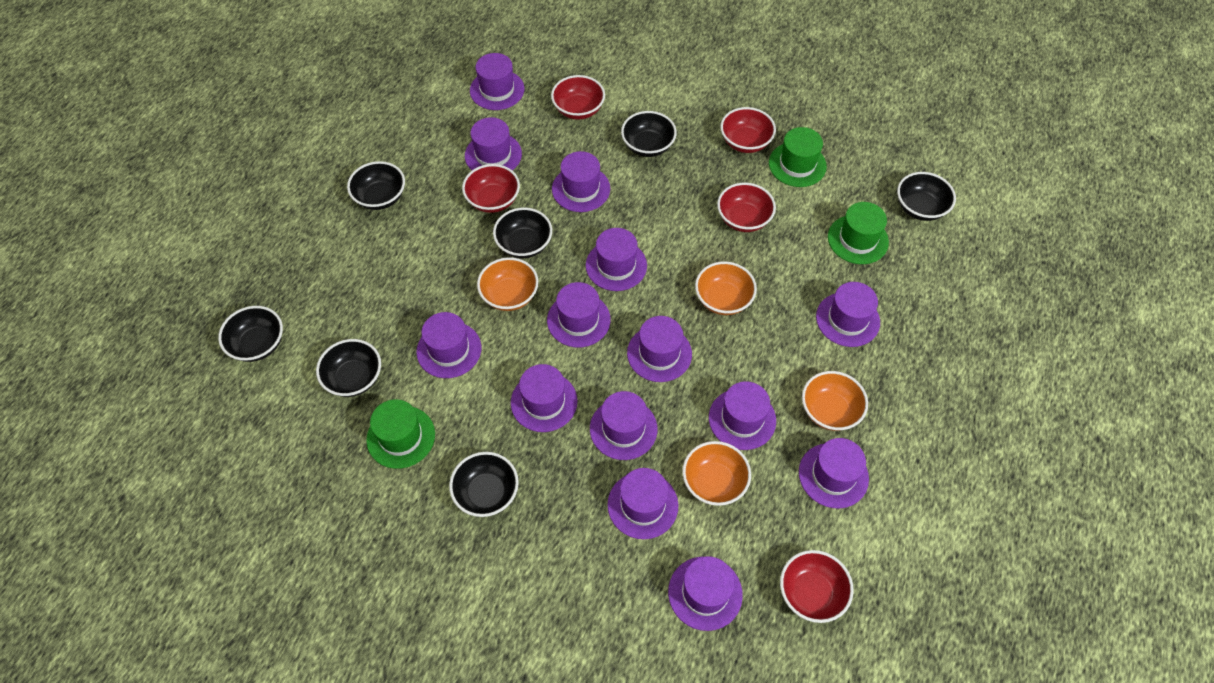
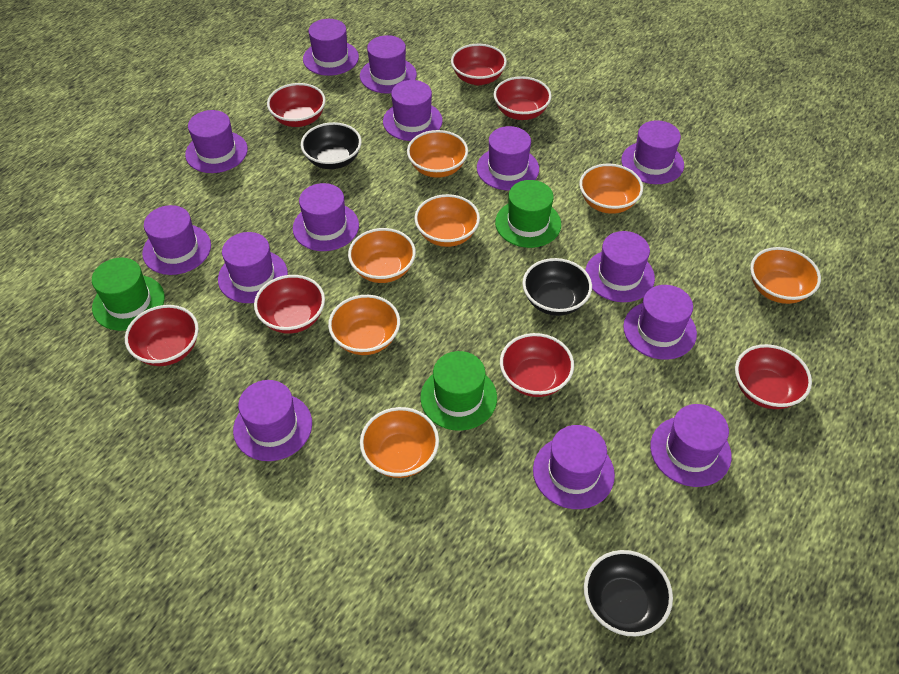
black bowl: [218,306,283,362] [316,339,381,397] [347,161,405,210] [449,452,519,517] [493,208,552,258] [621,111,677,157] [897,172,956,221] = 7 -> [301,122,362,169] [522,258,592,316] [584,550,673,636] = 3
orange bowl: [477,257,539,311] [682,441,751,506] [695,261,757,315] [802,371,868,431] = 4 -> [328,295,400,355] [348,228,416,283] [360,407,439,478] [407,130,468,178] [414,194,480,247] [579,164,643,214] [750,247,821,304] = 7
red bowl: [462,164,520,213] [551,75,605,120] [717,183,776,232] [720,107,776,153] [780,550,854,623] = 5 -> [125,305,199,366] [254,275,325,334] [267,83,326,127] [451,44,507,85] [493,76,552,120] [500,333,574,397] [735,344,812,409] = 7

